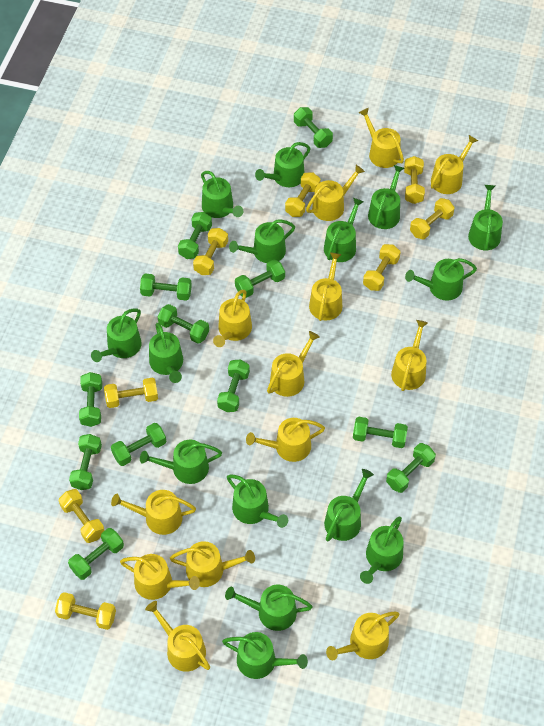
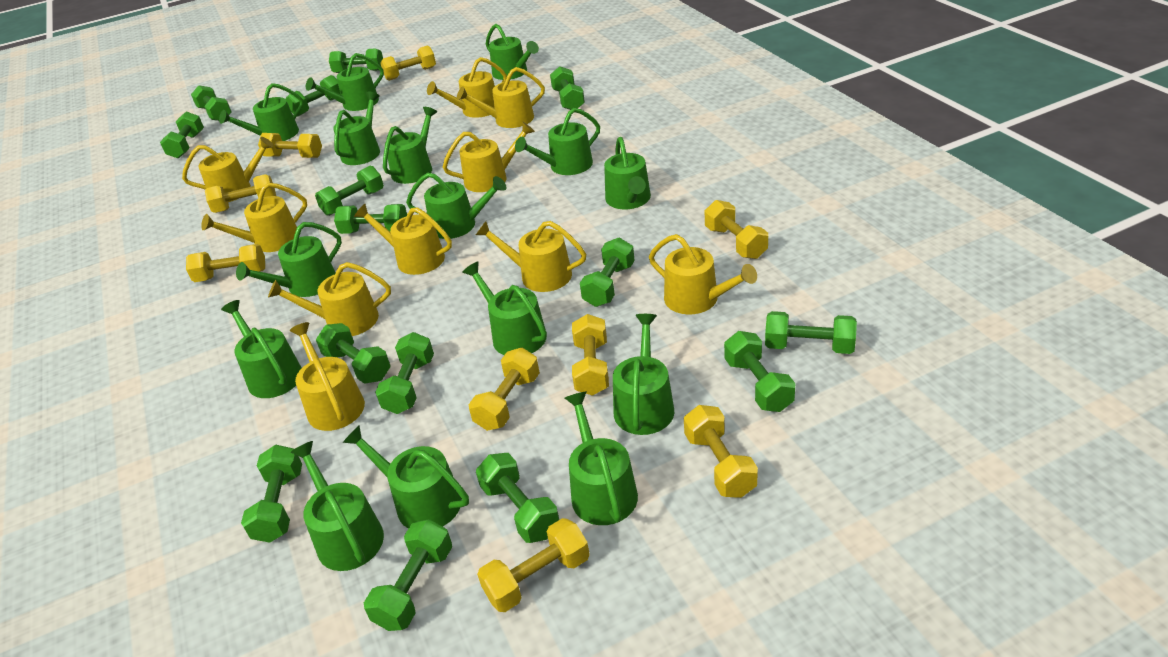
green dumbbell: [68,528,124,580] [69,434,102,490] [79,372,102,427] [111,423,166,466] [140,273,192,301] [158,304,209,343] [178,212,212,259] [217,360,250,412] [235,259,285,298] [294,107,333,148] [353,417,408,448] [386,443,436,493] = 12 -> [160,111,204,159] [191,85,231,121] [241,445,302,543] [286,75,340,117] [315,166,384,216] [316,323,390,384] [329,48,383,73] [334,204,407,234] [364,519,452,631] [375,332,434,414] [476,453,559,543] [550,66,585,110] [580,238,635,307] [724,331,795,412] [765,311,857,354] = 15
yellow dumbbell: [55,592,116,630] [59,489,105,543] [104,378,158,408] [193,228,228,275] [285,172,321,217] [363,244,400,291] [404,156,425,204] [410,198,455,239] = 8 -> [186,244,265,282] [205,174,276,213] [258,133,322,158] [380,45,436,81] [469,348,540,431] [477,518,590,612] [572,314,609,396] [684,405,758,498] [705,200,768,259] = 9
yellow watering can: [111,490,196,535] [120,554,200,600] [145,601,210,672] [170,541,255,587] [213,290,252,347] [246,418,325,462] [267,331,320,397] [306,165,365,221] [309,252,342,321] [326,612,399,660] [359,108,404,168] [391,320,428,391] [431,135,478,194] = 13 -> [182,137,274,202] [201,183,307,252] [268,262,391,336] [290,322,365,431] [354,204,452,275] [427,57,507,118] [443,122,535,192] [457,67,545,128] [476,221,586,292] [649,234,757,314] = 10

